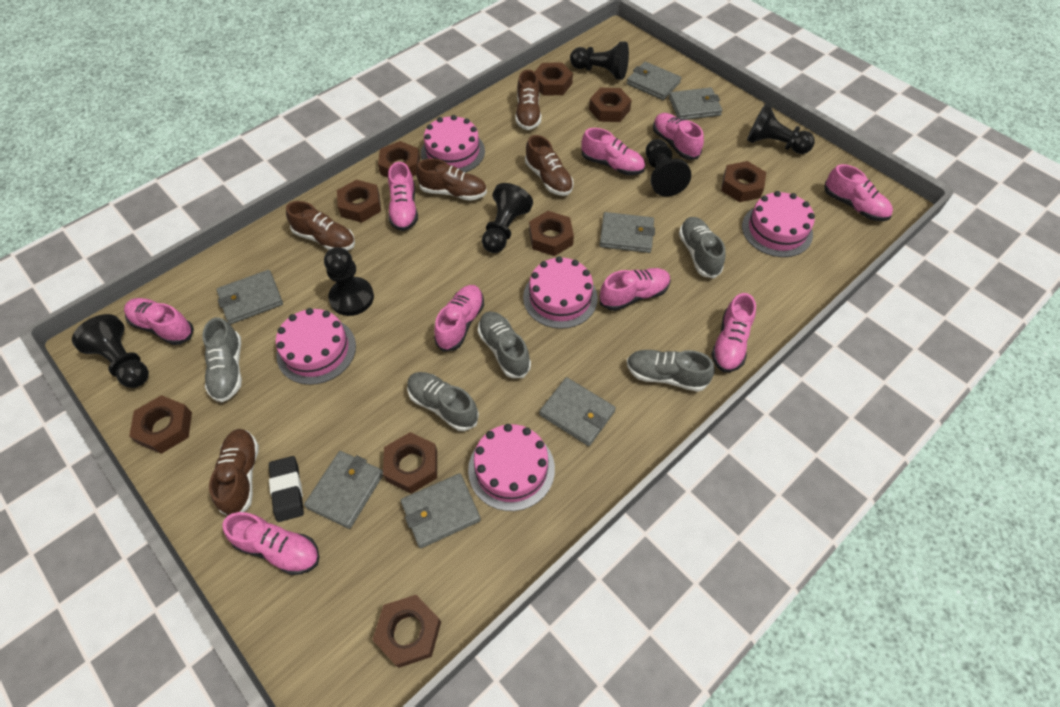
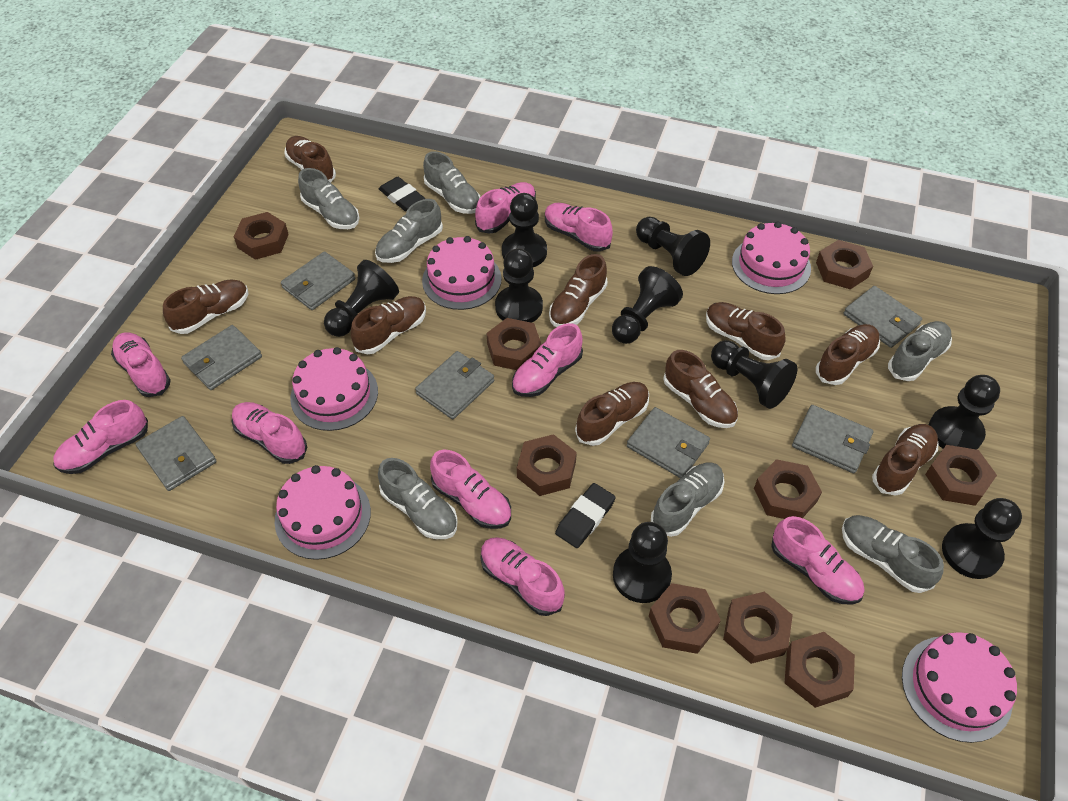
black eraser: [269,456,304,522] = 1 -> [379,177,425,211] [555,483,616,548] = 2
black pawn: [72,314,149,388] [324,247,374,316] [482,183,533,253] [570,41,629,80] [646,139,691,197] [747,104,815,154] = 6 -> [324,260,399,337] [495,248,543,323] [502,193,547,267] [612,266,683,344] [613,522,672,603] [636,217,710,276] [711,340,797,409] [929,375,1000,450] [942,498,1022,579] = 9
brown shoe: [209,429,259,516] [286,201,355,251] [416,159,487,201] [515,70,541,130] [525,135,573,196] = 5 -> [163,279,248,334] [284,136,336,183] [351,296,426,354] [549,254,608,327] [575,382,649,446] [663,350,738,428] [706,302,786,360] [816,324,880,385] [872,424,938,496] = 9
grey shoe: [202,317,242,402] [407,372,479,431] [478,311,531,378] [627,350,715,392] [679,217,726,278] = 5 -> [298,168,359,229] [375,199,443,263] [378,458,458,539] [423,151,480,214] [651,463,724,537] [842,515,944,593] [888,321,952,381] = 7

